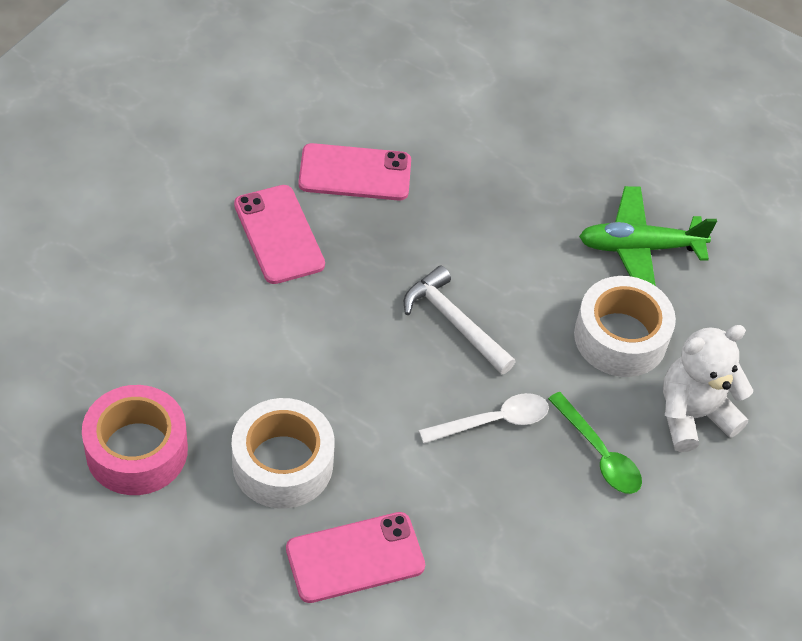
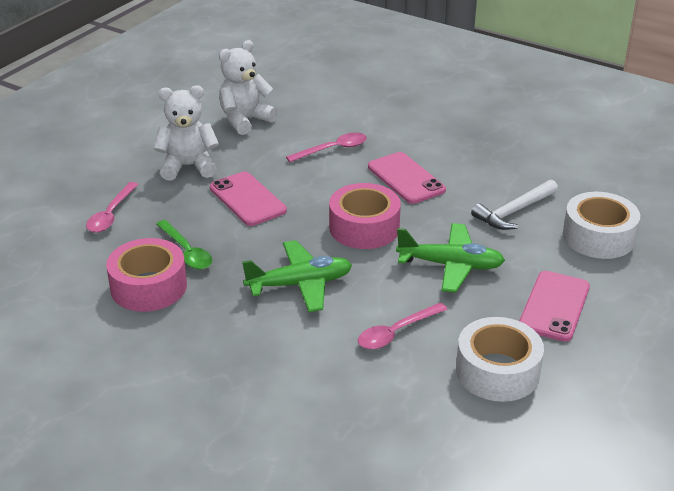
green plane: [579,186,717,286] = 1 -> [242,240,352,312] [396,223,505,293] = 2
pink spoon: none = 0 -> [86,182,139,233] [286,133,367,162] [358,303,448,349] = 3
pink tape: [82,385,188,495] = 1 -> [106,238,187,312] [329,183,401,249] = 2
white spoon: [419,393,549,444] = 1 -> none = 0
white teddy bear: [663,325,753,452] = 1 -> [153,85,219,181] [219,40,278,135] = 2

